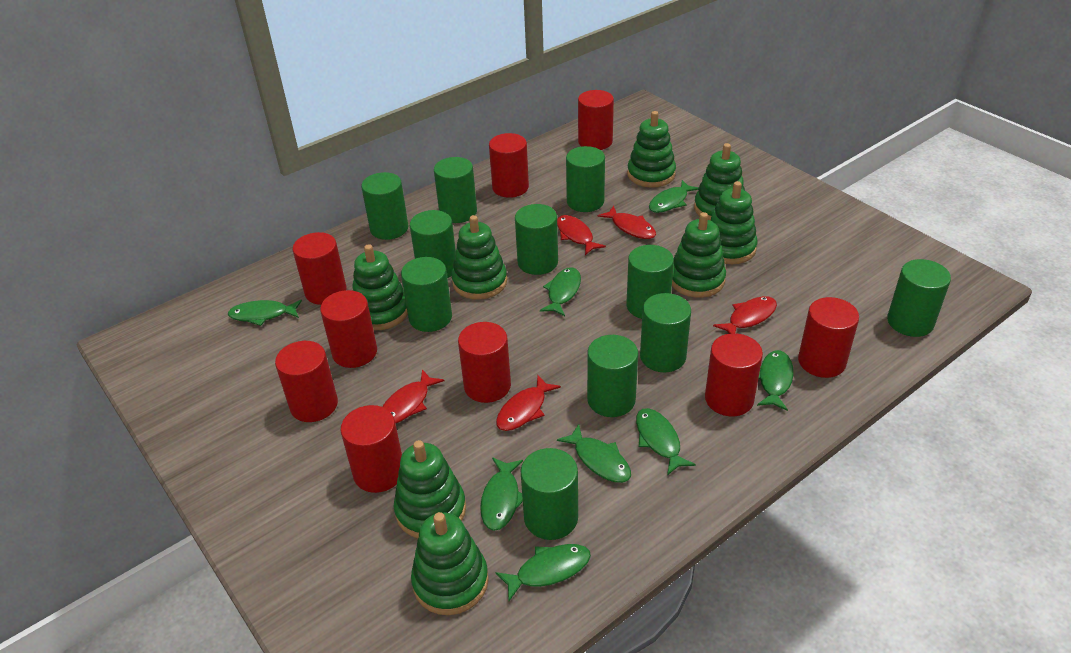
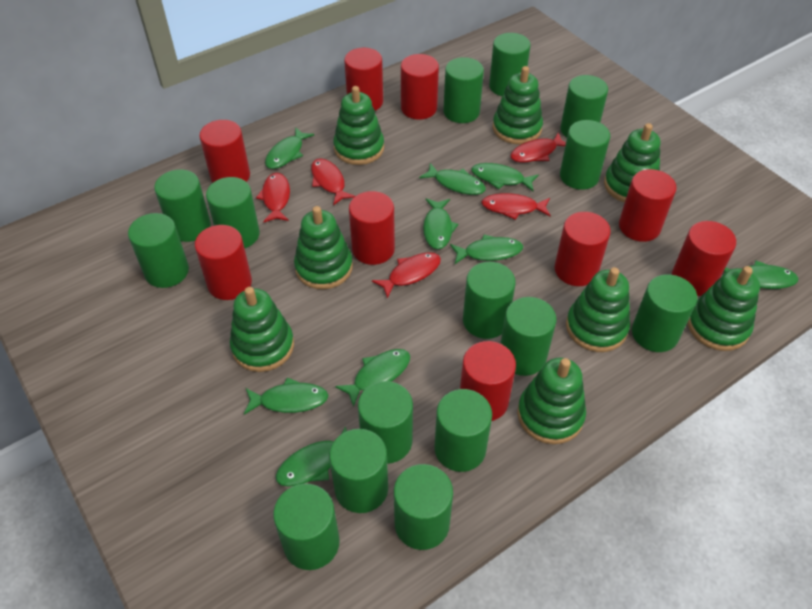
green cylinder: [361,172,408,240] [401,257,452,332] [410,210,456,278] [434,157,477,223] [515,204,558,275] [520,448,578,540] [566,146,605,212] [587,335,638,417] [627,245,674,319] [640,293,691,372] [887,259,951,337] = 11 -> [128,213,189,288] [154,169,211,242] [206,177,260,248] [273,484,340,570] [329,429,388,513] [358,381,413,464] [394,464,453,550] [435,389,492,472] [443,57,484,123] [463,262,516,339] [489,33,531,96] [501,297,556,376] [560,120,610,190] [561,75,608,138] [632,274,697,352] = 15
green fish: [228,300,302,326] [480,458,523,531] [495,544,591,601] [540,268,581,316] [557,424,631,483] [636,408,696,475] [649,180,699,213] [757,350,794,411] = 8 -> [244,377,329,415] [265,127,314,169] [275,426,347,486] [335,349,410,407] [419,163,486,195] [423,198,458,249] [450,235,523,264] [471,163,539,191] [724,261,798,289] = 9

